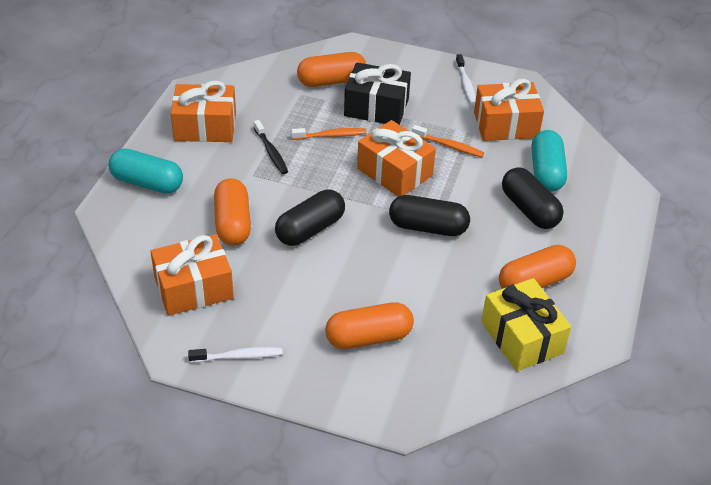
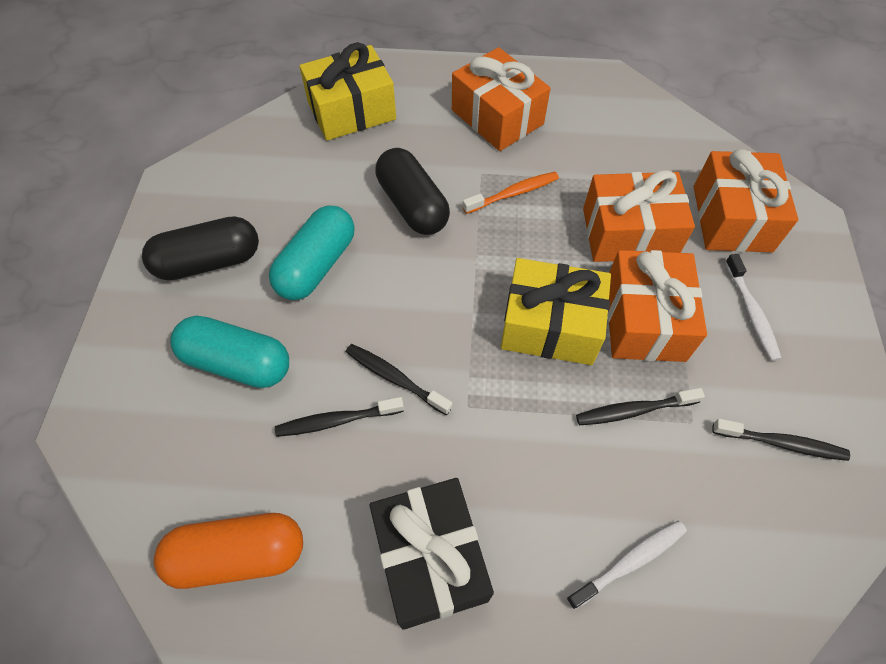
black capsule: [275,190,345,246] [389,195,470,236] [502,167,564,229] = 3 -> [142,216,259,280] [376,148,450,235] = 2
black toothbrush: [254,120,288,174] = 1 -> [275,397,404,437] [346,344,452,415] [576,388,705,425] [712,418,850,461] = 4
orange capsule: [214,178,251,246] [297,52,366,87] [325,302,414,349] [499,245,576,289] = 4 -> [154,513,303,589] = 1
orange toothbrush: [291,128,367,140] [412,125,484,157] = 2 -> [463,172,559,214] = 1
yellow gift: [481,278,571,371] = 1 -> [299,42,396,140] [501,258,611,365] = 2

